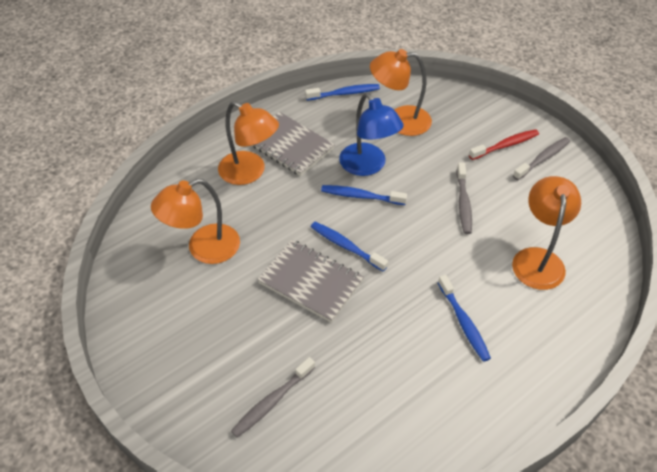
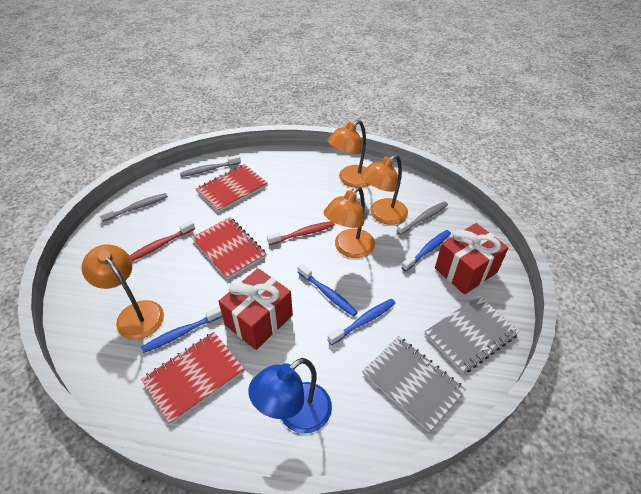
red gift: none = 0 -> [218,268,293,350] [435,223,509,294] = 2
red notebook: none = 0 -> [141,332,245,425] [191,217,266,280] [196,164,268,212] = 3
red toothbrush: [469,129,539,160] = 1 -> [130,220,195,261] [267,221,335,245] = 2

